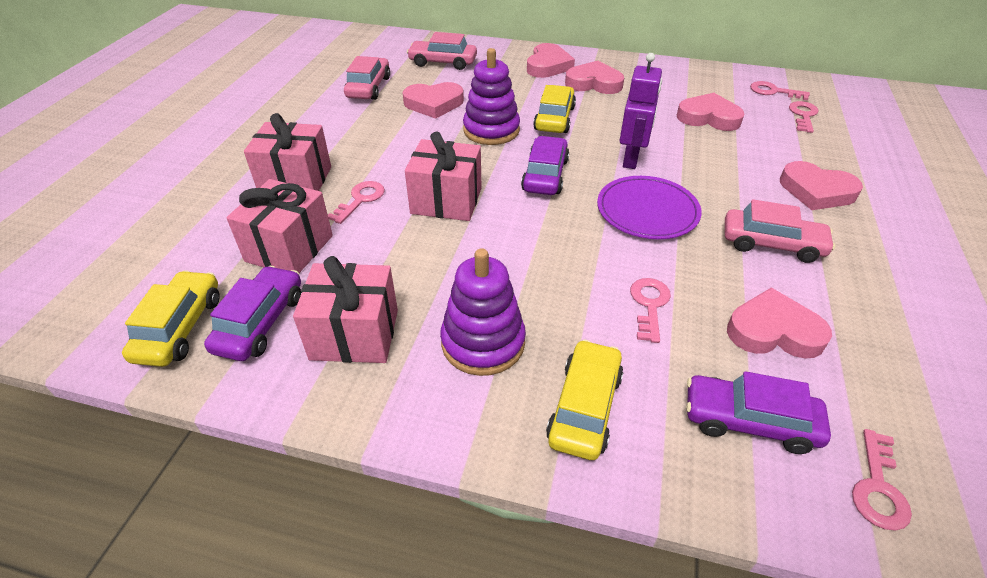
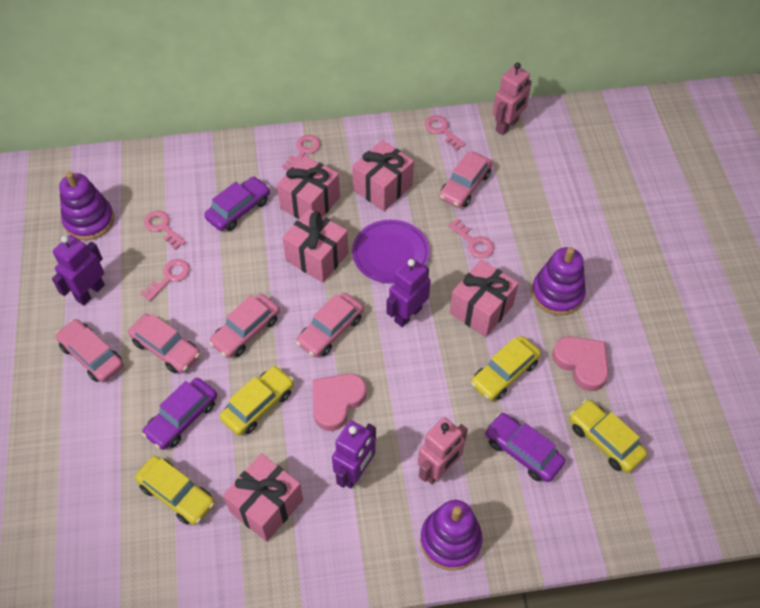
pink car: [344,56,390,100] [407,32,477,70] [725,199,835,263] = 3 -> [55,319,123,382] [128,314,200,373] [209,294,280,358] [296,293,364,357] [439,151,492,208] = 5
pink gift: [226,179,333,273] [244,113,331,191] [293,256,398,363] [405,132,481,221] = 4 -> [223,453,303,542] [277,155,340,219] [282,209,348,282] [352,140,414,211] [450,259,519,337] = 5
pink heart: [403,82,464,119] [527,43,575,78] [565,61,624,94] [677,93,744,131] [727,288,832,359] [780,161,863,210] = 6 -> [313,374,366,431] [552,336,609,391] = 2
pink robot: none = 0 -> [418,417,468,484] [493,63,532,135] = 2
purple robot: [620,53,662,169] = 1 -> [52,235,105,305] [332,420,376,489] [386,258,431,327] = 3
purple stacking toy: [440,248,526,376] [463,48,520,145] = 2 -> [59,172,114,241] [420,500,483,571] [531,247,586,315] = 3
yellow car: [122,270,220,367] [533,85,576,133] [546,339,623,460] = 3 -> [135,456,215,525] [220,366,294,435] [471,336,541,401] [570,399,647,473] = 4

